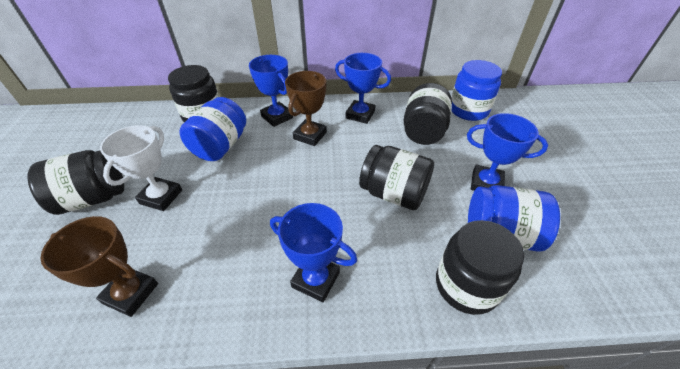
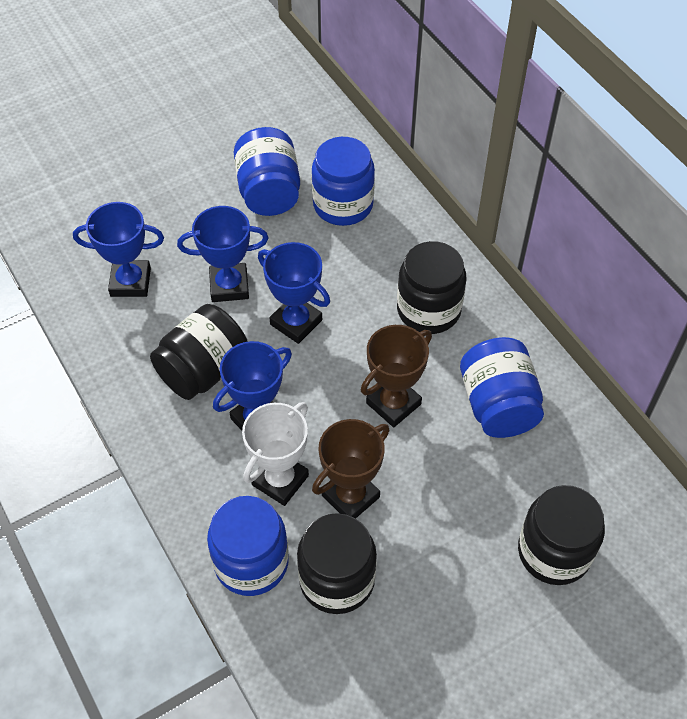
black jar: [27,150,124,215] [168,65,219,122] [359,145,434,210] [404,83,452,145] [436,220,524,315] = 5 -> [150,304,248,400] [297,513,377,614] [397,241,467,334] [518,485,605,585] = 4
blue jar: [179,97,246,161] [451,60,502,121] [468,185,560,252] = 3 -> [207,496,289,596] [234,127,300,216] [312,137,375,226] [460,337,544,438] = 4

